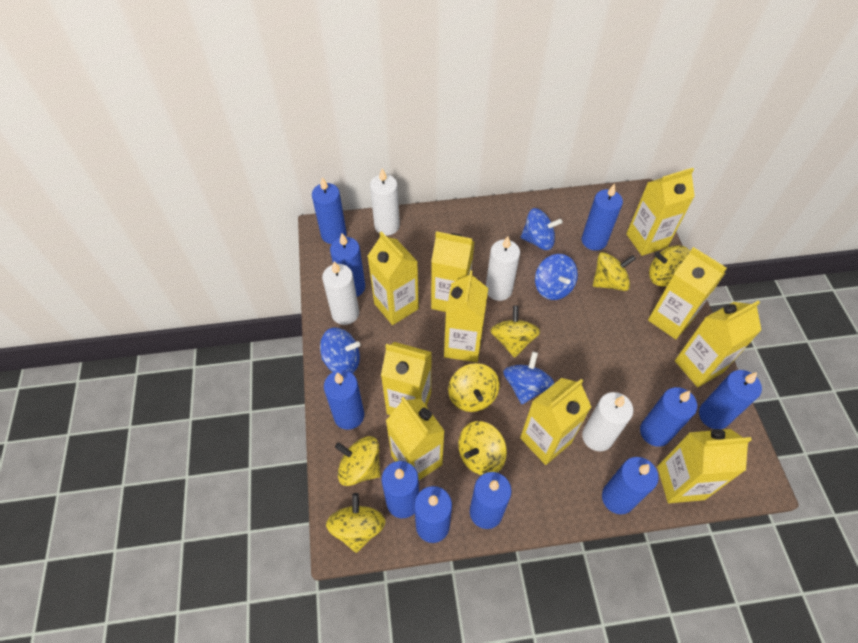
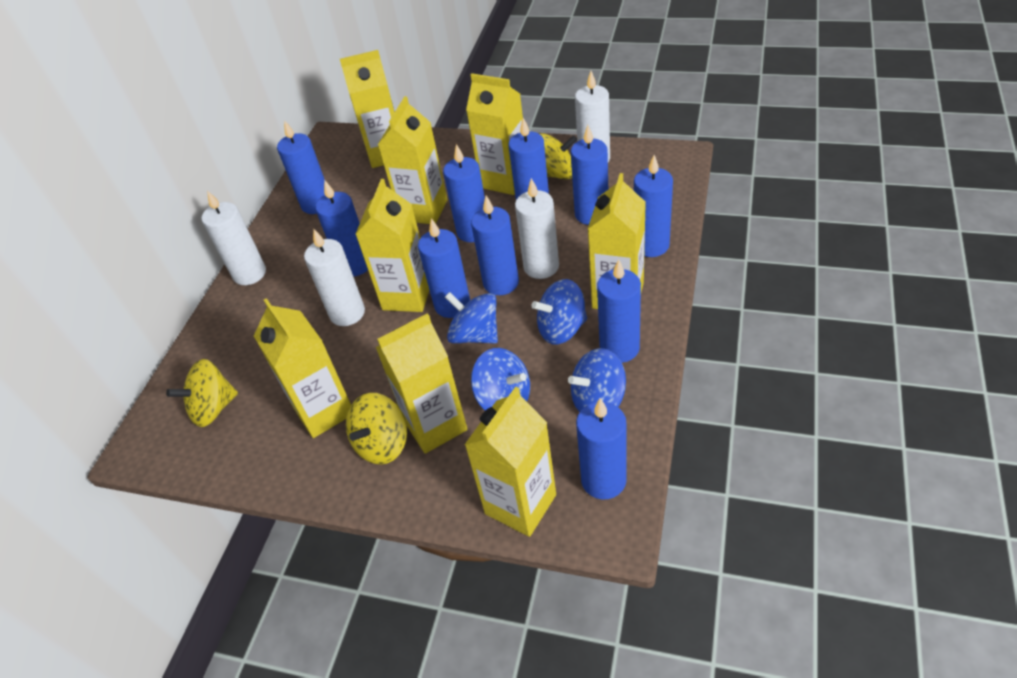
yellow carton: [368,231,419,325] [381,342,432,415] [386,397,445,480] [431,231,474,312] [444,270,488,362] [520,378,591,465] [626,168,695,256] [648,247,727,339] [657,429,752,503] [675,300,761,387] = 10 -> [254,298,351,438] [340,50,395,168] [355,179,429,312] [376,313,467,454] [378,96,447,224] [465,387,556,537] [466,73,523,195] [588,173,646,309] = 8
yellow spinning top: [326,493,386,553] [335,436,381,486] [448,363,499,412] [458,421,507,475] [490,306,540,358] [593,252,636,291] [649,245,690,287] = 7 -> [166,359,238,427] [346,393,407,464] [540,133,577,180] = 3

